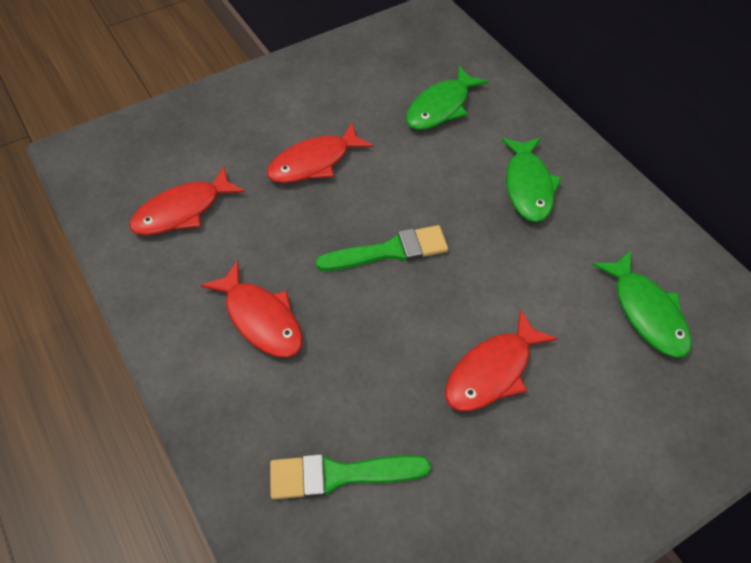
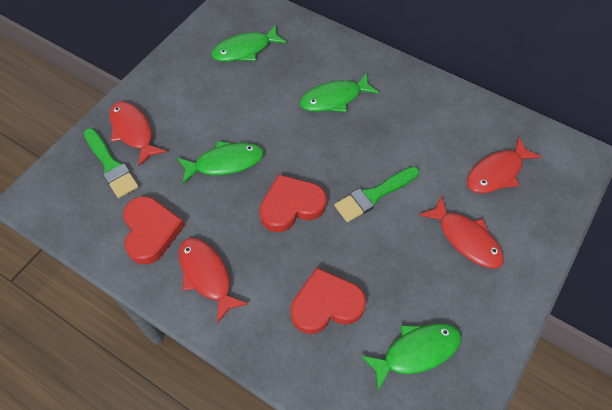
green fish: [406,66,489,130] [502,138,562,222] [592,250,692,358] = 3 -> [177,141,264,184] [211,25,287,62] [300,72,379,112] [361,323,462,391] = 4
red heart: none = 0 -> [123,196,185,264] [259,174,327,232] [291,267,366,334] = 3

